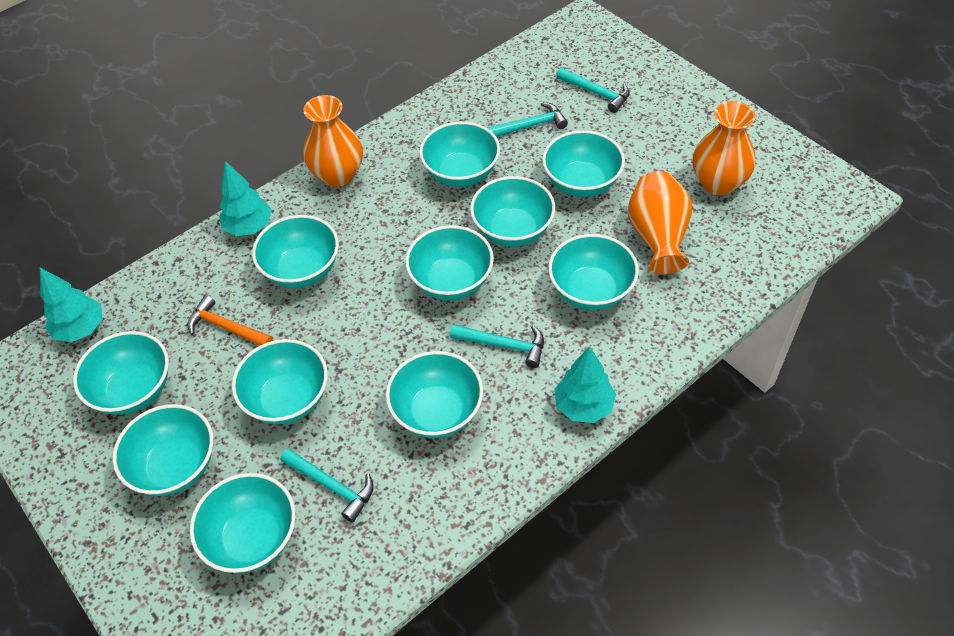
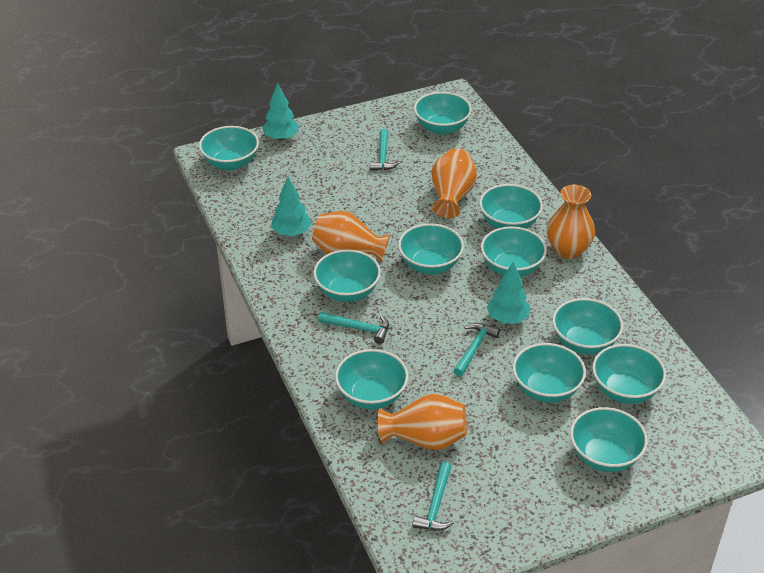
orange hammer: [187,295,273,345] = 1 -> none = 0
orange vase: [303,95,363,187] [628,171,692,274] [693,101,756,195] = 3 -> [312,211,390,262] [378,393,467,450] [432,149,477,218] [547,185,595,259] = 4

